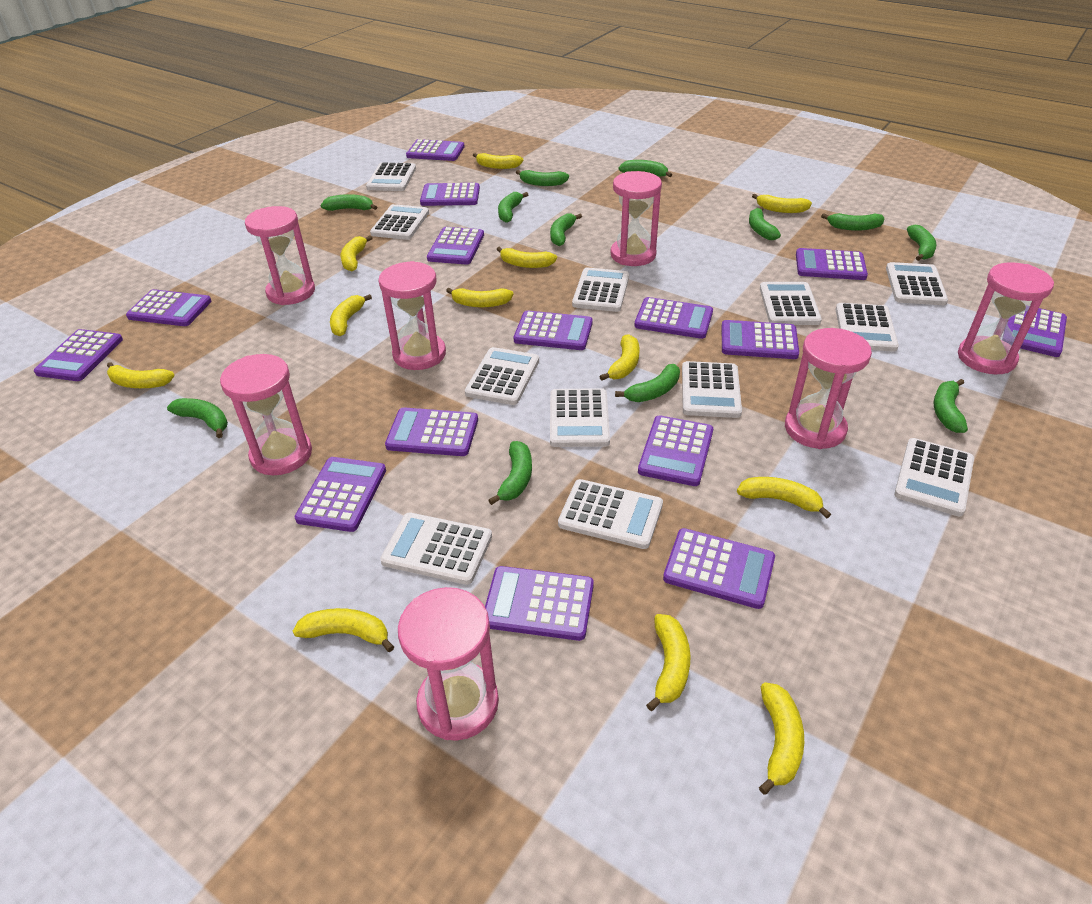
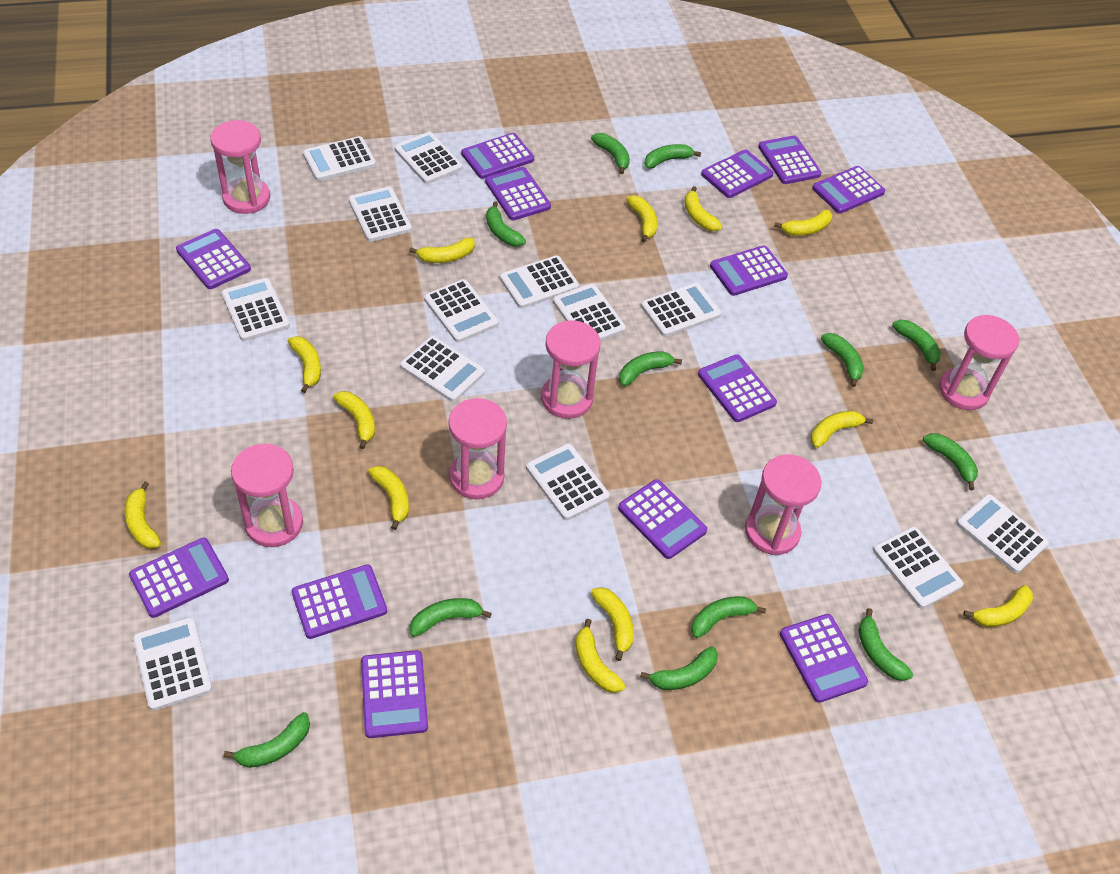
pink hourglass: [220,354,312,475] [245,206,315,305] [378,261,446,370] [398,587,499,741] [611,171,662,266] [785,328,872,449] [958,262,1054,374] = 7 -> [210,120,270,214] [231,444,303,547] [449,398,507,499] [541,320,601,419] [745,455,822,555] [939,315,1019,410] = 6
purple calculator: [34,329,123,381] [126,289,211,326] [294,457,386,532] [385,407,478,456] [406,139,465,161] [420,183,480,206] [427,227,484,265] [485,566,594,641] [514,310,593,350] [634,297,713,339] [638,415,713,486] [663,528,775,609] [722,320,799,359] [796,248,868,280] [1007,308,1067,357] = 15 -> [129,538,229,618] [176,229,251,289] [292,564,387,639] [361,650,428,738] [461,133,534,179] [485,167,551,220] [618,479,707,559] [698,354,777,422] [701,150,773,198] [710,245,788,296] [758,135,822,184] [780,614,868,703] [812,166,885,214] = 13
white calculator: [366,162,416,191] [370,204,429,240] [380,513,492,585] [465,347,539,405] [550,388,610,447] [558,479,663,549] [572,268,629,312] [682,361,742,418] [760,282,822,325] [836,303,899,352] [886,262,948,305] [894,438,974,517] = 12 -> [133,617,212,711] [221,278,290,341] [303,136,376,181] [349,187,412,242] [394,132,463,184] [400,336,485,402] [424,279,498,343] [500,255,579,308] [526,443,610,520] [553,283,626,341] [641,283,721,337] [873,526,964,609] [956,494,1049,573] = 13

